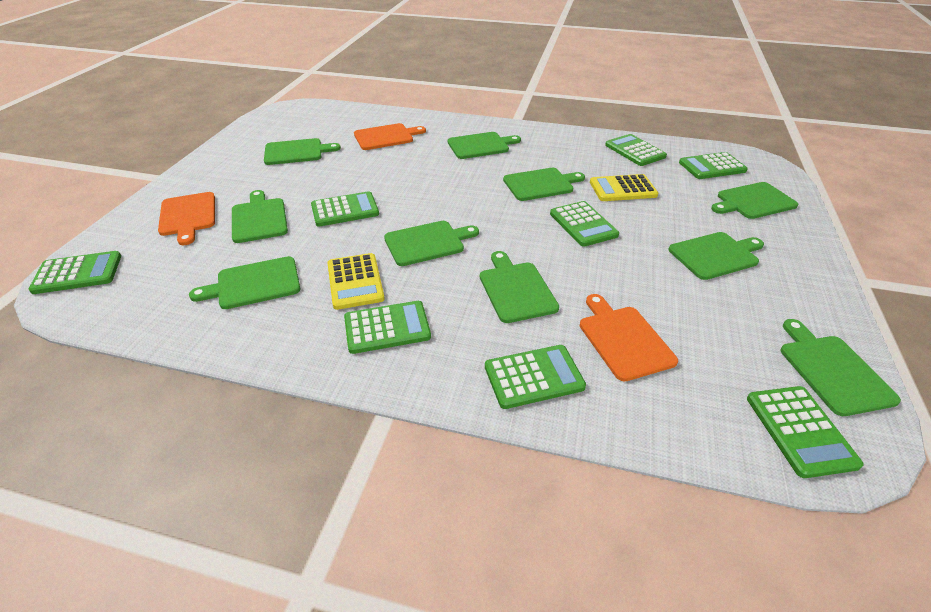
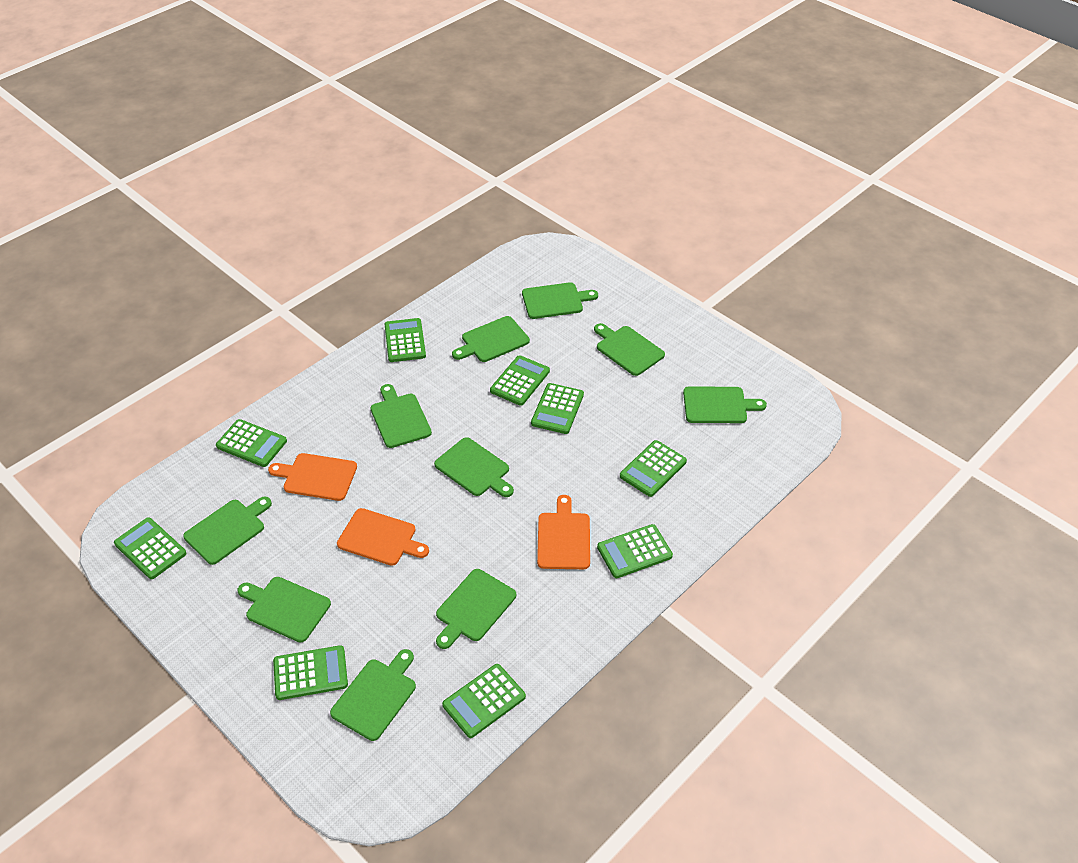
green calculator: [28,251,121,294] [311,191,379,227] [344,301,431,354] [485,345,586,409] [550,201,619,247] [605,134,667,166] [679,152,748,179] [747,386,864,478] = 8 -> [114,517,187,579] [216,419,287,467] [273,645,348,700] [384,318,426,362] [442,664,526,738] [490,355,550,406] [531,383,584,434] [597,524,673,578] [620,440,687,497] = 9
yellow calculator: [327,253,385,310] [590,174,658,201] = 2 -> none = 0

